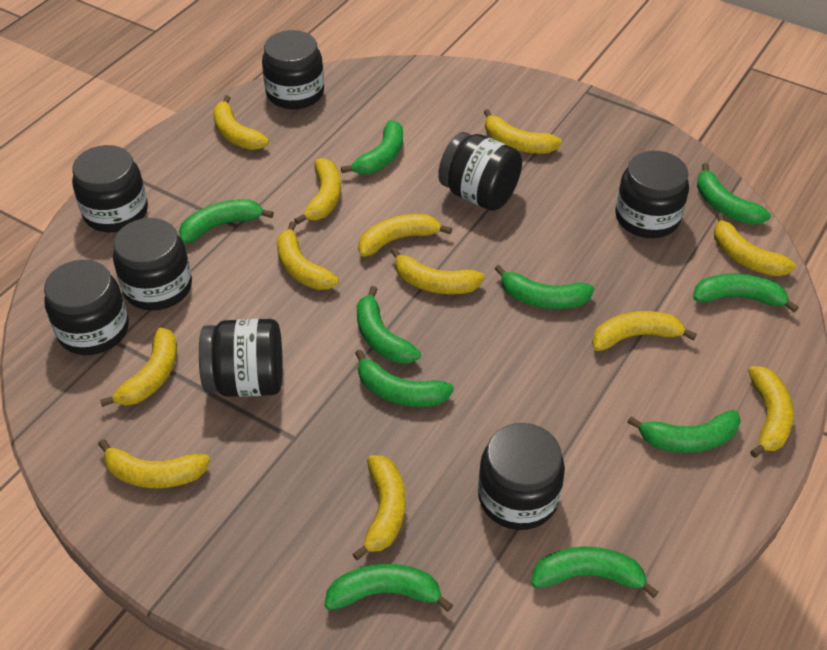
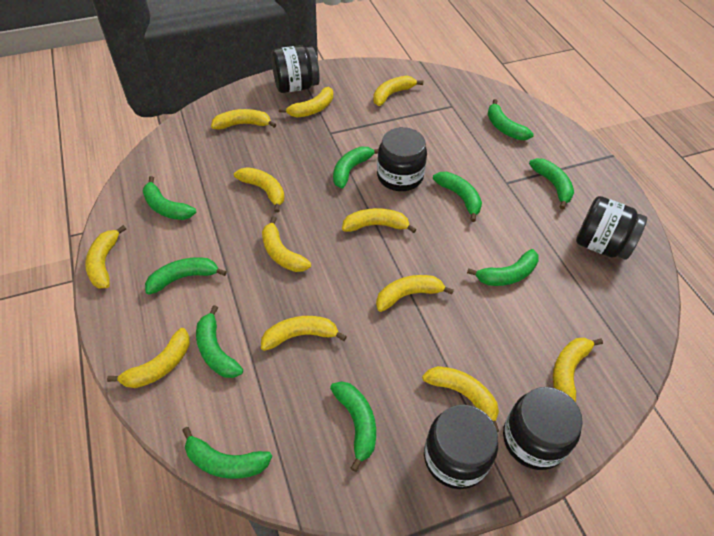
black jar: [44,260,129,355] [72,145,148,232] [113,218,192,310] [199,319,283,397] [262,30,324,109] [438,132,522,211] [478,423,565,530] [615,151,689,238] = 8 -> [271,45,320,93] [377,127,427,191] [424,405,498,489] [503,387,583,470] [576,196,647,260] = 5

